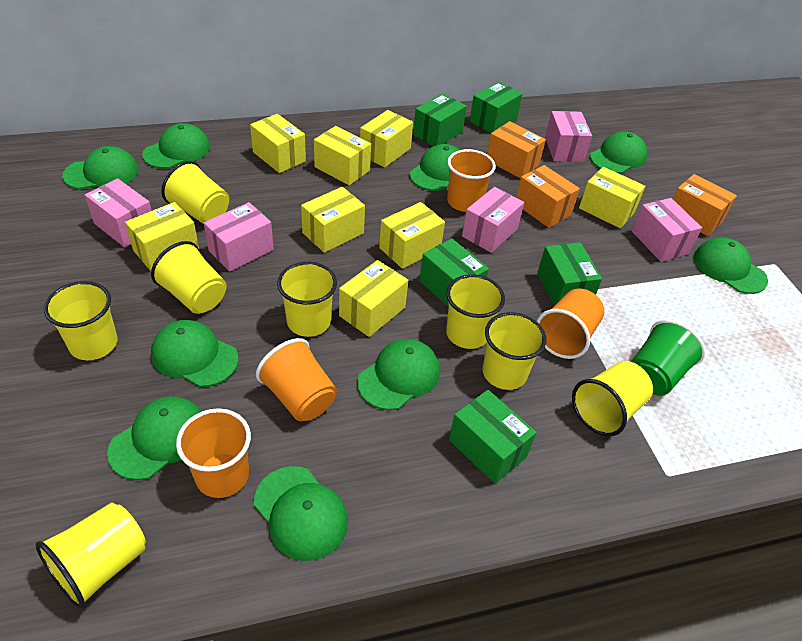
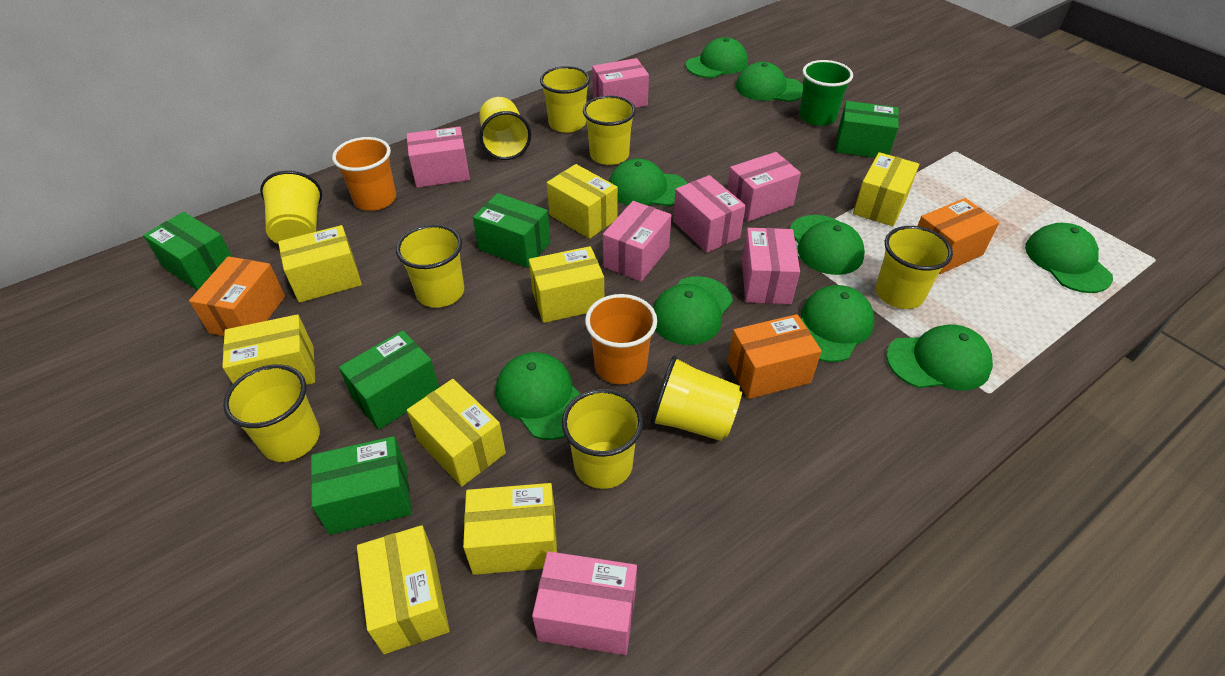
orange cup: [176,408,251,498] [256,338,337,421] [447,149,496,212] [537,289,605,359] = 4 -> [332,137,396,211] [585,294,657,384] = 2
pink box: [85,179,152,247] [204,202,274,272] [462,187,524,253] [545,111,592,162] [632,198,702,262] = 5 -> [406,126,470,188] [532,551,637,655] [592,58,649,108] [603,201,672,282] [673,175,746,253] [727,152,801,222] [742,228,800,304] = 7
yellow cup: [35,503,146,608] [44,281,118,360] [151,241,227,314] [161,161,229,224] [277,262,337,337] [446,274,505,349] [482,312,546,390] [572,361,653,436] = 8 -> [223,364,320,462] [260,170,322,244] [396,224,464,308] [479,97,531,160] [540,66,590,133] [562,389,643,489] [583,95,636,165] [650,355,742,441] [875,226,953,309] = 9

